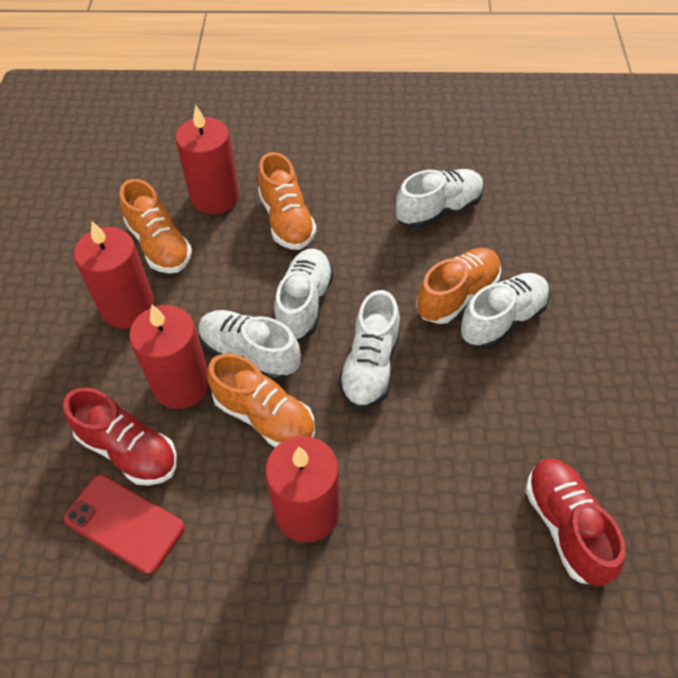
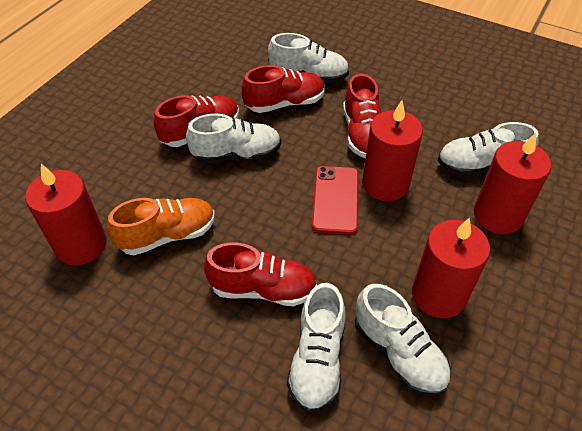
orange shoe: [120,179,192,273] [207,354,315,448] [258,152,317,250] [416,248,501,324] = 4 -> [107,198,215,256] = 1
red shoe: [63,388,177,486] [525,458,625,586] = 2 -> [153,95,239,147] [204,242,317,306] [242,65,325,113] [343,74,381,158] = 4

